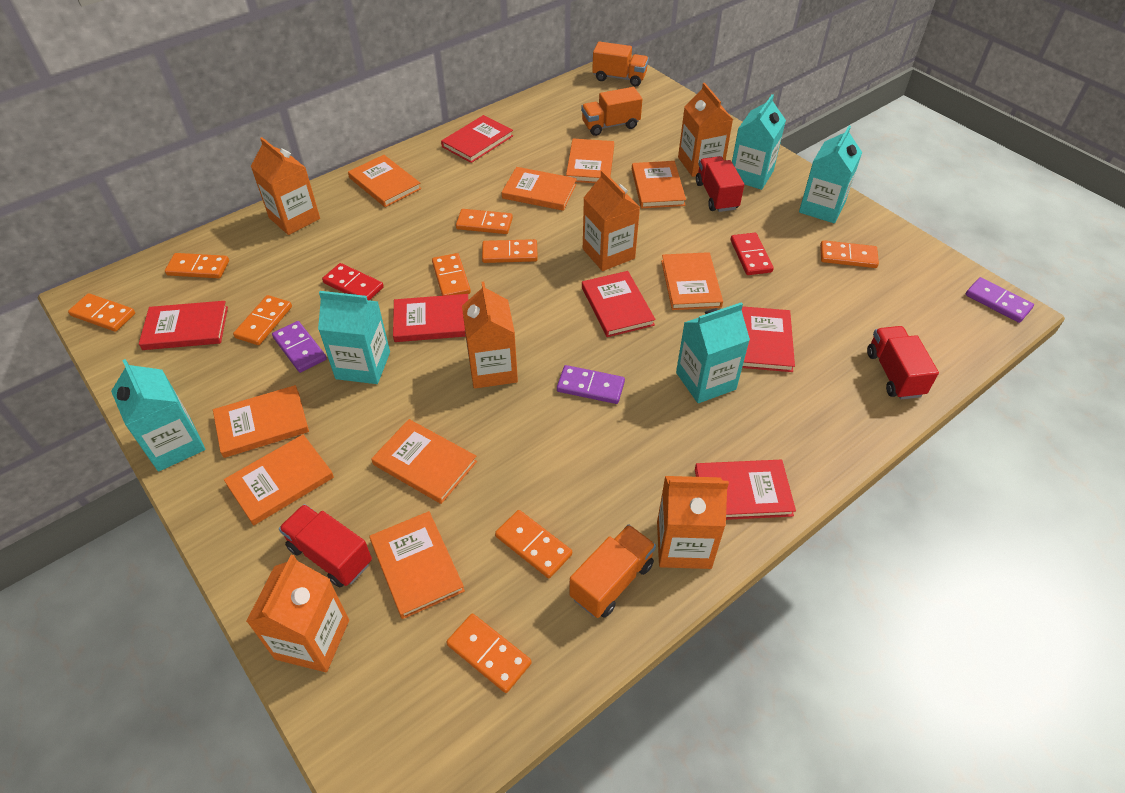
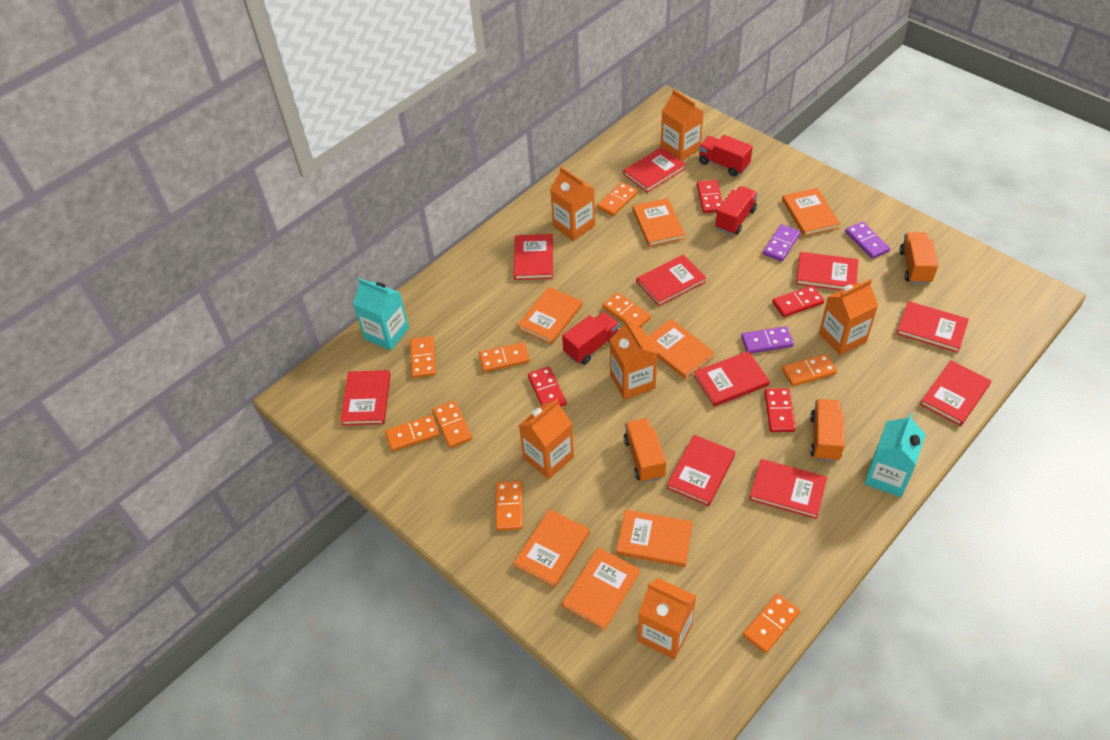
orange book: [213,385,309,458] [224,434,334,525] [348,155,421,207] [369,511,465,619] [371,419,477,504] [502,167,577,211] [566,138,614,183] [632,161,686,208] [661,252,723,310] = 9 -> [514,509,590,588] [518,287,582,344] [562,547,640,630] [616,509,693,567] [633,198,685,247] [647,319,715,379] [782,188,840,236] = 7
red book: [139,301,228,350] [393,294,469,342] [441,115,513,163] [582,271,656,337] [695,460,796,520] [742,306,795,372] = 6 -> [340,370,391,426] [514,234,553,280] [623,147,686,193] [637,255,706,306] [667,435,735,506] [694,351,770,407] [749,459,827,519] [796,252,858,290] [897,301,969,353] [920,360,991,426] = 10
red domino: [322,263,384,300] [731,233,774,275] = 2 -> [528,367,567,407] [697,180,723,213] [764,388,796,432] [773,285,824,317] = 4
turquoise carton: [111,359,205,472] [318,291,390,384] [676,302,750,403] [732,94,786,190] [799,126,862,223] = 5 -> [353,278,409,351] [864,414,926,497] = 2

